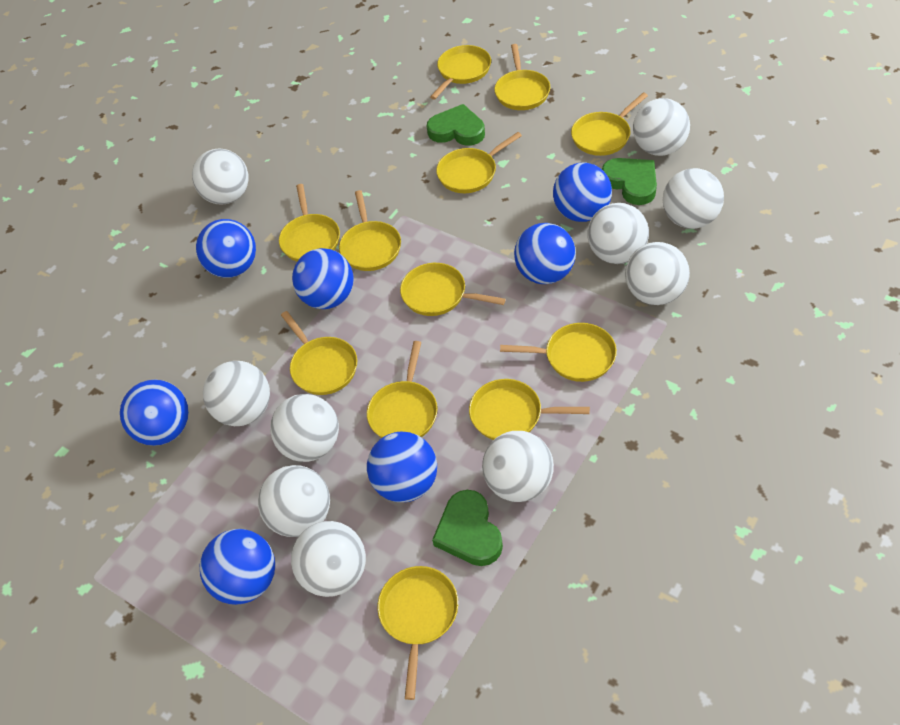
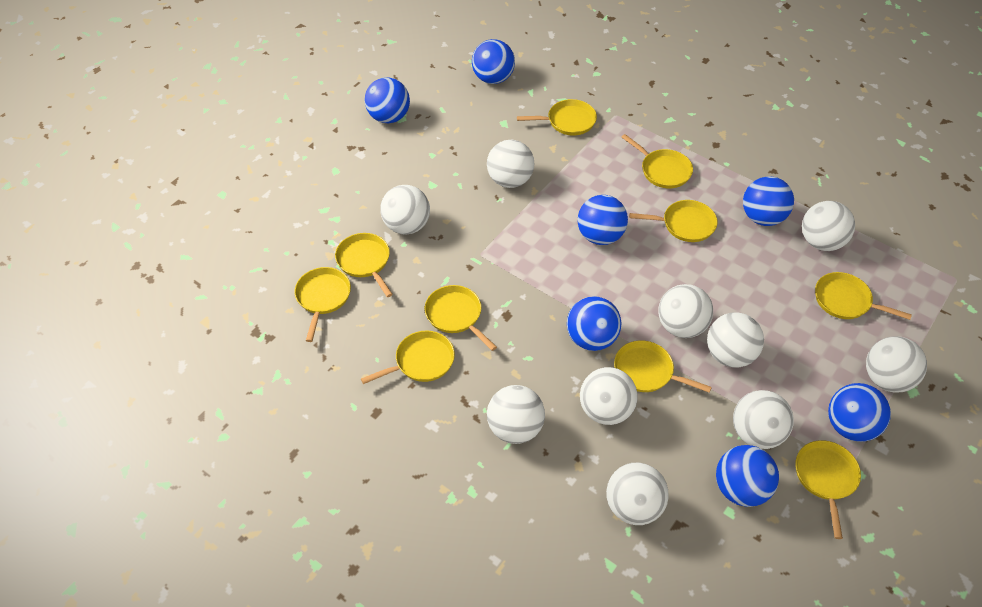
green heart: [427,104,485,146] [432,490,503,566] [602,158,657,205] = 3 -> none = 0
yellow pan: [279,184,340,261] [281,311,357,395] [339,190,401,271] [367,341,438,438] [378,566,458,700] [400,263,506,316] [430,45,491,100] [436,132,522,193] [469,379,590,440] [494,44,550,110] [500,323,617,382] [571,92,648,156] = 12 -> [294,267,351,342] [335,233,393,297] [361,331,455,384] [425,285,497,351] [517,99,597,136] [614,340,712,393] [621,134,693,188] [629,200,718,242] [795,440,861,539] [815,272,912,320] = 10

